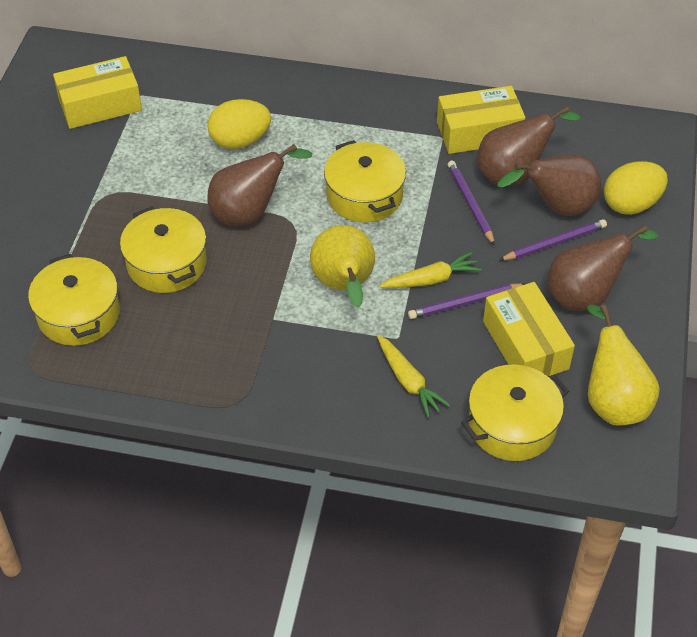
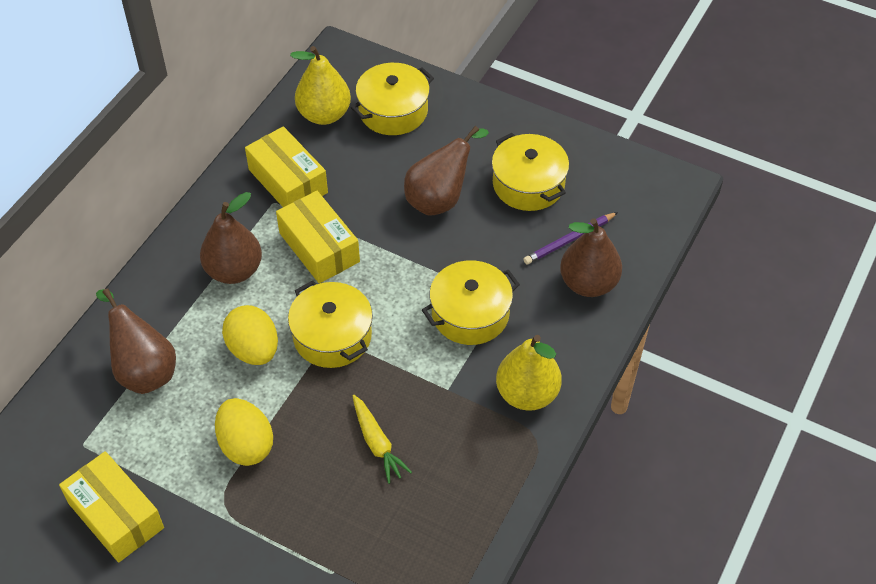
purple pencil: [408,283,525,319] [448,161,495,246] [500,219,607,260] = 3 -> [523,212,618,264] = 1
yellow carrot: [377,335,450,418] [379,252,481,288] = 2 -> [353,395,412,484] = 1

